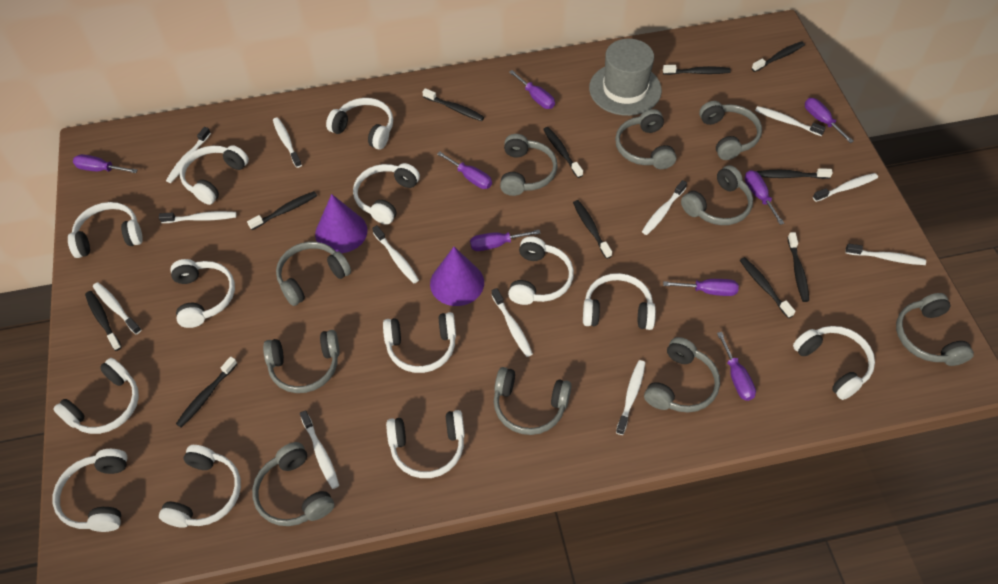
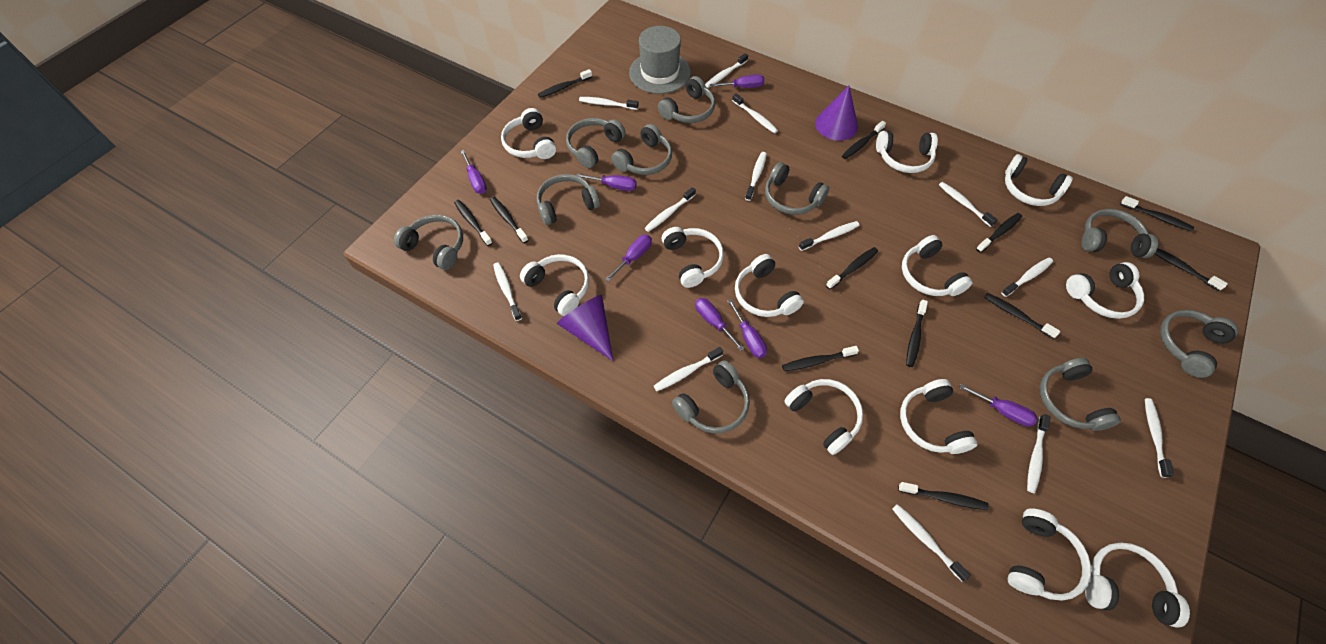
black toothbrush: [85,291,122,351] [176,357,237,427] [247,191,317,230] [422,88,484,121] [543,127,583,178] [573,200,612,259] [663,65,731,75] [740,257,795,318] [752,41,805,72] [756,168,833,179] [787,232,809,302] = 11 -> [454,200,493,246] [490,197,528,243] [538,69,592,98] [782,346,859,371] [826,247,878,289] [842,121,886,159] [898,482,989,510] [906,300,928,367] [976,213,1022,253] [984,293,1060,339] [1120,196,1194,231] [1155,248,1228,291] = 12
purple screwdriver: [73,154,138,173] [437,151,492,189] [470,230,541,251] [509,70,555,109] [663,279,739,296] [717,332,756,401] [745,170,784,225] [805,98,854,143] = 8 -> [460,150,487,194] [576,174,637,191] [605,235,652,282] [695,298,745,351] [709,75,765,88] [727,299,767,358] [959,384,1037,426] = 7
white headphones: [52,449,127,532] [53,358,139,434] [68,202,143,258] [159,445,241,527] [170,259,235,328] [180,145,249,205] [326,98,393,150] [353,163,420,225] [383,312,456,373] [386,410,465,478] [508,236,574,305] [583,273,656,330] [793,326,875,400] = 13 -> [501,108,556,159] [520,254,589,316] [662,227,724,288] [735,254,804,317] [784,379,863,455] [876,131,938,173] [900,379,977,454] [902,235,973,296] [1005,154,1073,206] [1007,508,1091,601] [1066,262,1144,319] [1085,543,1190,628] = 12
white toothbrush: [93,282,141,335] [159,211,237,223] [166,127,211,183] [273,117,302,168] [300,410,339,489] [372,225,419,283] [492,288,533,357] [616,360,645,435] [642,180,687,235] [755,106,826,136] [813,173,878,202] [845,244,926,265] = 12 -> [493,262,522,321] [579,97,639,110] [644,187,696,232] [654,347,723,391] [705,53,748,88] [732,93,778,133] [745,152,767,201] [799,221,859,251] [892,504,971,581] [939,182,997,227] [1001,258,1053,297] [1027,414,1051,493] [1145,398,1174,478] = 13

